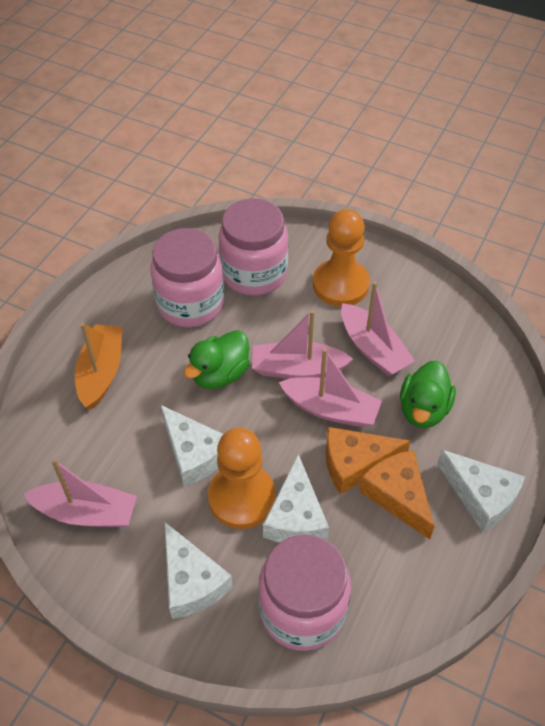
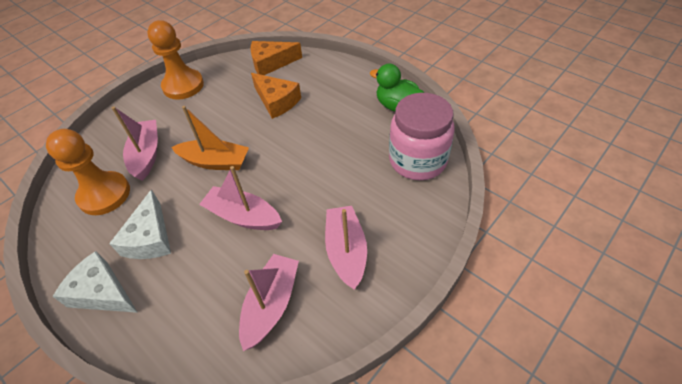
green duck: [184,330,250,389] [400,361,456,428] = 2 -> [370,64,424,112] = 1
pink jar: [150,228,224,327] [219,198,288,296] [258,534,351,651] = 3 -> [389,93,455,180] = 1
white cheese: [161,405,223,487] [165,522,233,619] [263,454,329,542] [437,450,525,532] = 4 -> [52,251,138,313] [109,189,171,259] = 2

